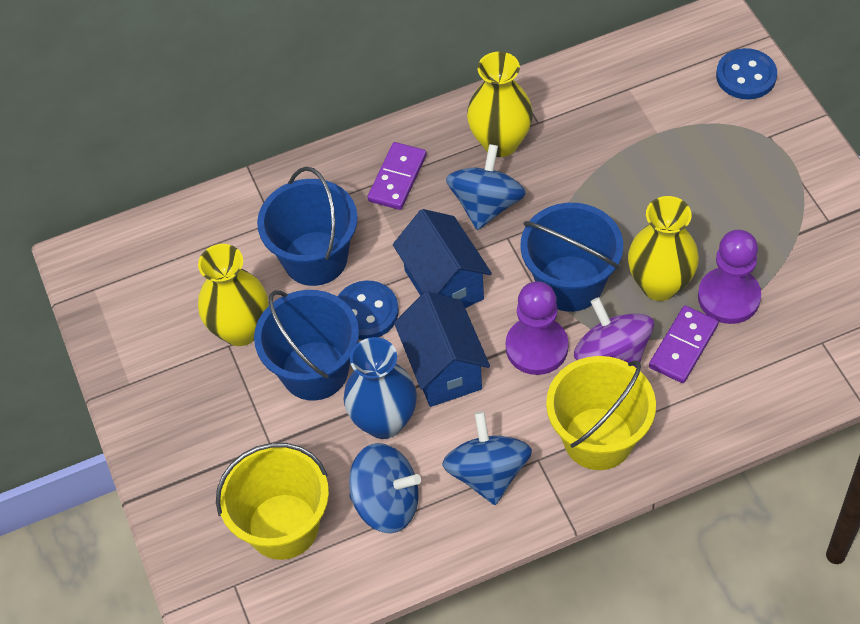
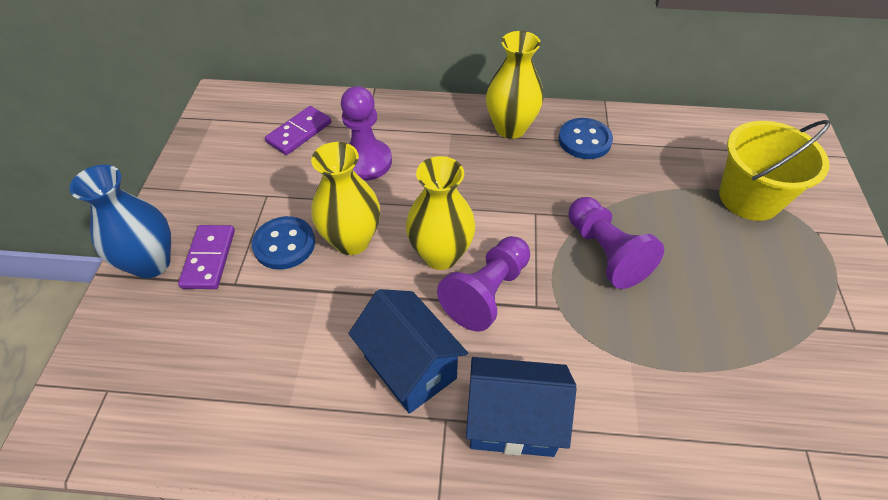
blue bucket: [254,290,359,401] [257,167,358,286] [521,203,623,312] = 3 -> none = 0
blue spinning top: [349,443,421,533] [442,411,532,505] [446,144,526,230] = 3 -> none = 0
purple pawn: [506,281,568,375] [698,230,761,324] = 2 -> [341,86,392,181] [437,236,530,332] [568,197,664,289] = 3
purple spinning top: [574,297,654,368] = 1 -> none = 0
yellow bucket: [216,443,329,560] [546,356,656,470] = 2 -> [719,120,830,221] = 1

